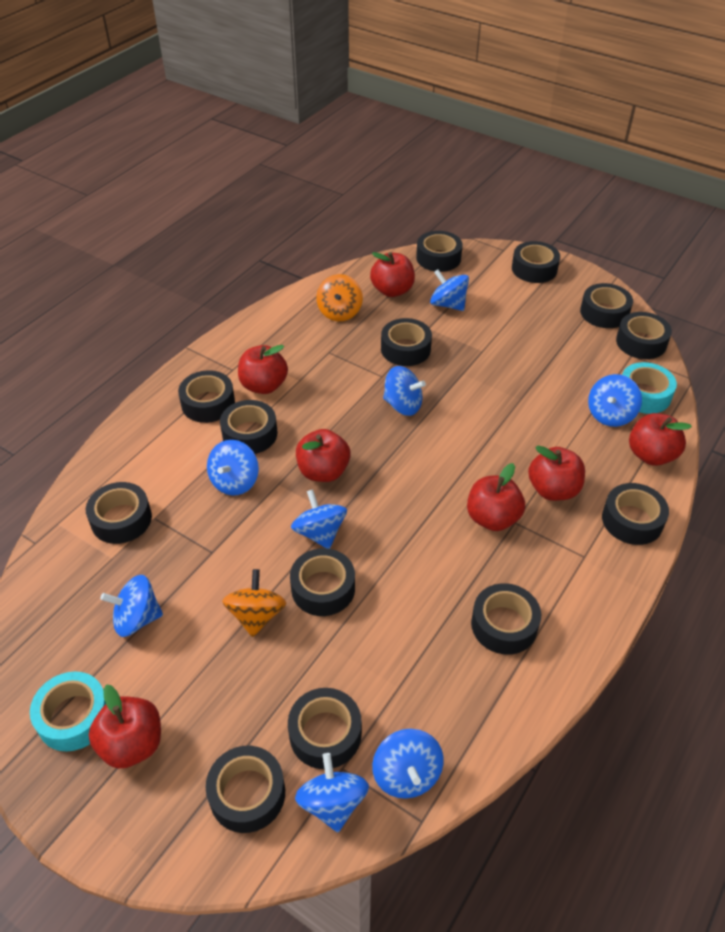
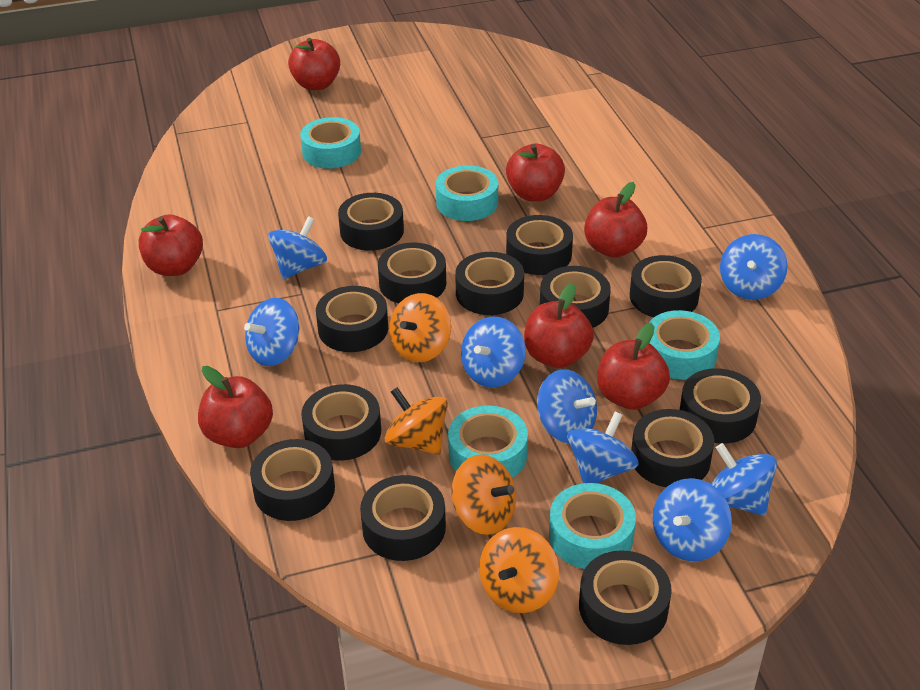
orange spinning top: [222,569,286,637] [316,274,363,321] = 2 -> [385,387,448,455] [389,293,451,362] [452,454,516,535] [479,527,559,613] = 4
turquoise tape: [30,671,106,751] [622,362,677,414] = 2 -> [300,117,361,169] [436,165,498,221] [448,405,528,478] [549,483,636,569] [649,310,720,380] = 5

